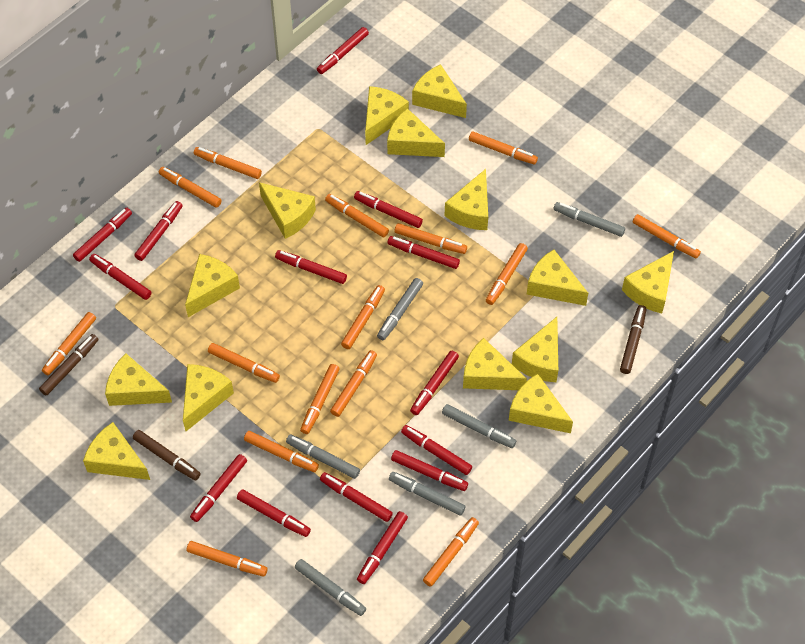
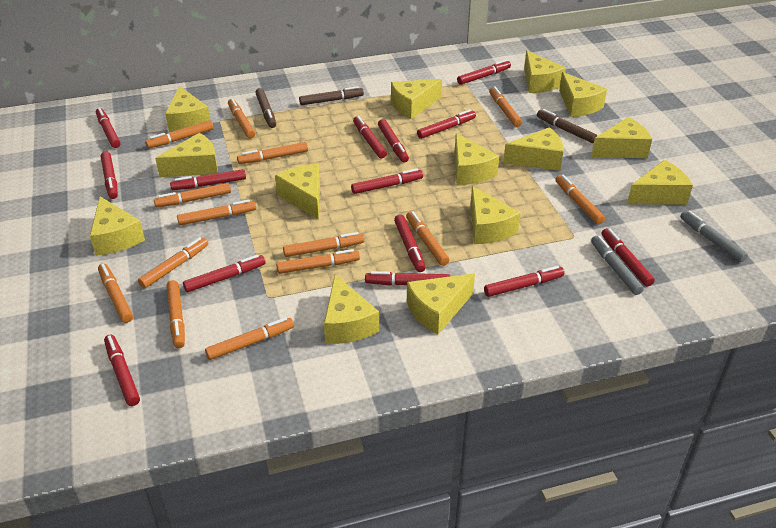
grey marker: [286,435,360,479] [295,559,366,616] [377,278,423,340] [389,472,465,516] [442,404,516,448] [554,202,625,237] = 6 -> [591,236,644,295] [680,211,748,262] = 2
orange marker: [42,312,96,375] [159,167,222,208] [187,541,268,577] [194,147,262,179] [208,343,280,383] [244,431,319,472] [300,364,340,434] [325,194,389,237] [330,350,377,417] [341,285,385,349] [395,223,467,254] [423,517,479,587] [469,131,538,165] [486,243,528,305] [633,214,701,259] = 15 -> [98,263,133,323] [138,237,208,288] [145,121,214,148] [154,183,231,207] [167,280,185,348] [177,200,256,225] [205,317,294,360] [228,98,255,138] [237,142,308,164] [276,249,360,274] [283,232,364,257] [406,211,450,266] [489,87,522,127] [555,175,605,224] = 14

